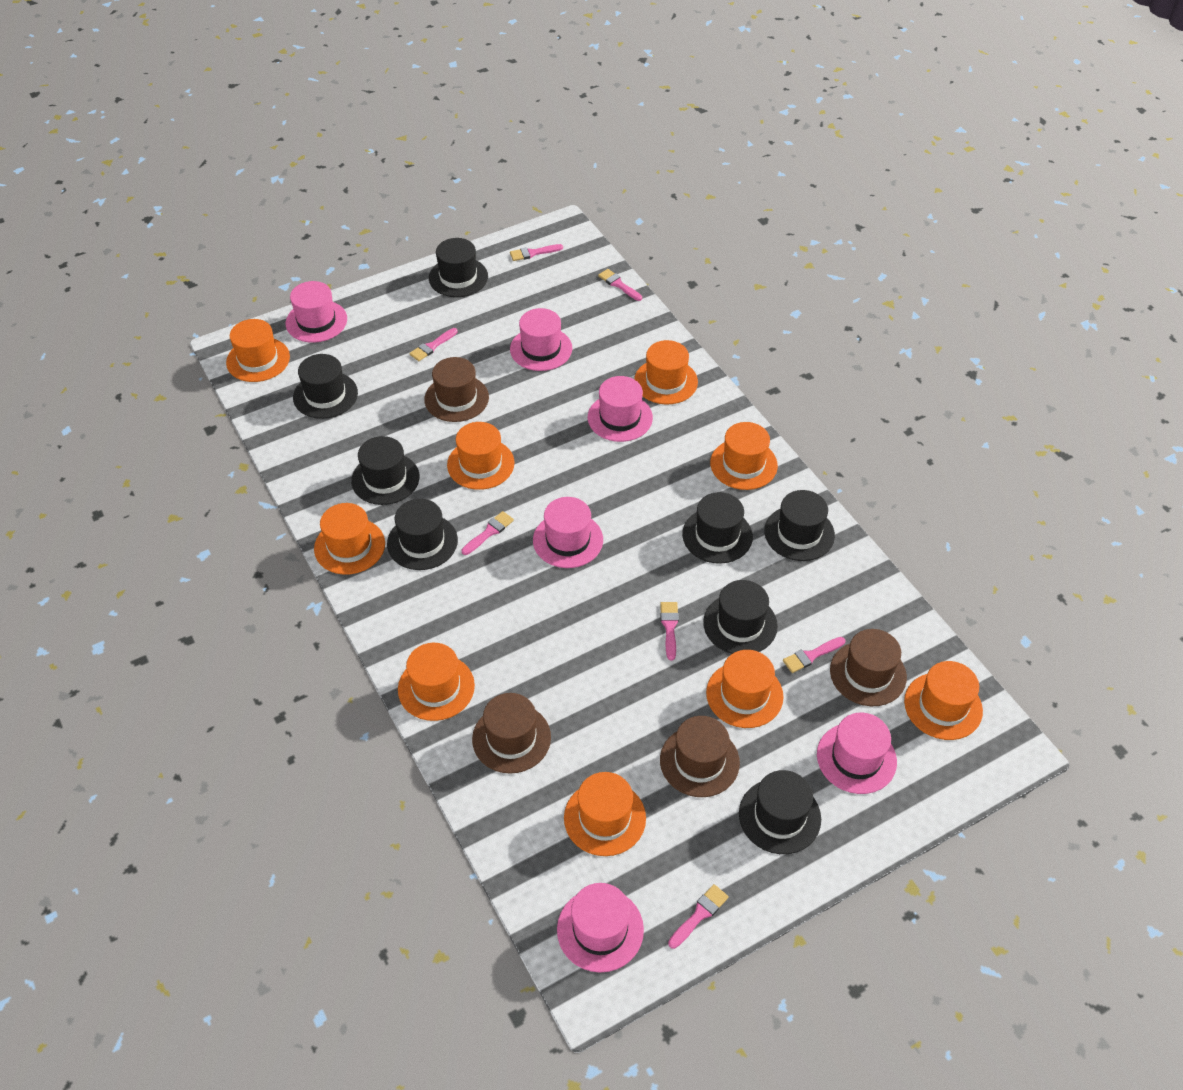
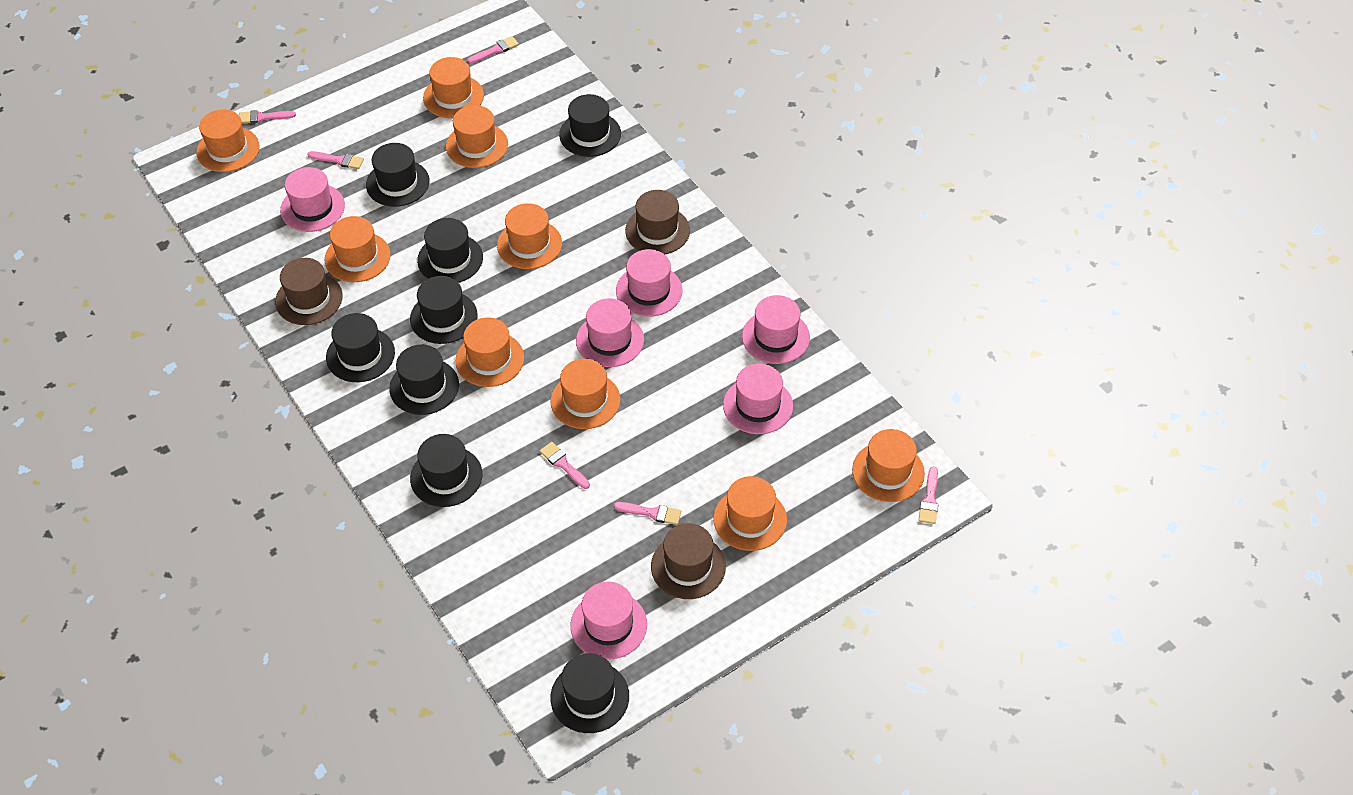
brown hat: [424,357,489,422] [472,693,551,773] [660,716,740,797] [830,629,907,706] = 4 -> [275,258,343,325] [625,190,690,254] [651,523,726,599] = 3
pink brush: [409,328,458,361] [462,511,514,555] [510,244,563,261] [598,269,642,301] [660,602,679,660] [668,884,729,949] [783,637,845,673] = 7 -> [239,110,296,124] [307,151,364,169] [468,36,519,63] [540,442,590,489] [614,502,681,525] [919,467,938,524] = 6

